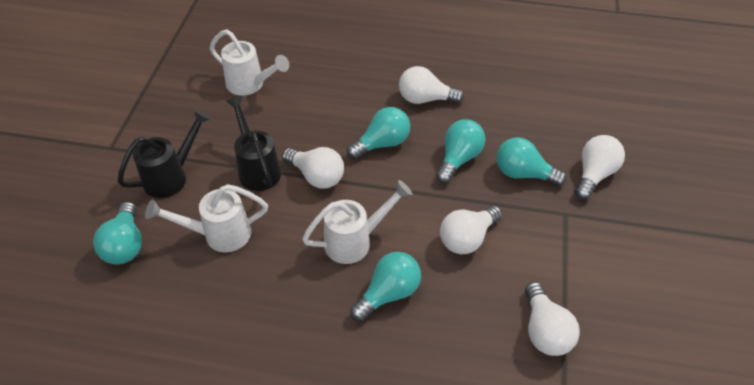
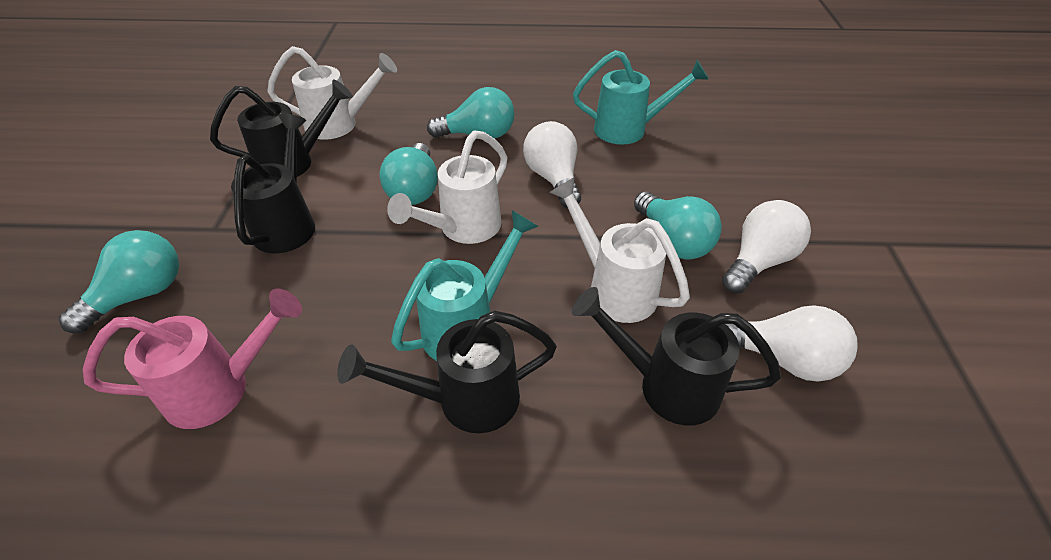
black watering can: [118,109,211,198] [226,96,281,191] = 2 -> [210,80,353,177] [231,114,315,253] [337,311,557,433] [572,287,781,426] = 4
pink watering can: none = 0 -> [83,289,302,429] = 1
turquoise light bulb: [93,202,142,265] [347,107,410,159] [350,252,421,322] [436,119,486,183] [496,137,567,186] = 5 -> [59,230,179,333] [379,143,438,205] [427,87,515,139] [634,191,722,260] = 4
turquoise watering can: none = 0 -> [391,210,538,361] [573,50,709,145] = 2
white light bulb: [282,147,344,189] [399,66,464,104] [440,205,502,254] [525,282,580,356] [575,135,625,200] = 5 -> [523,121,581,208] [722,200,811,293] [726,305,858,382] = 3

